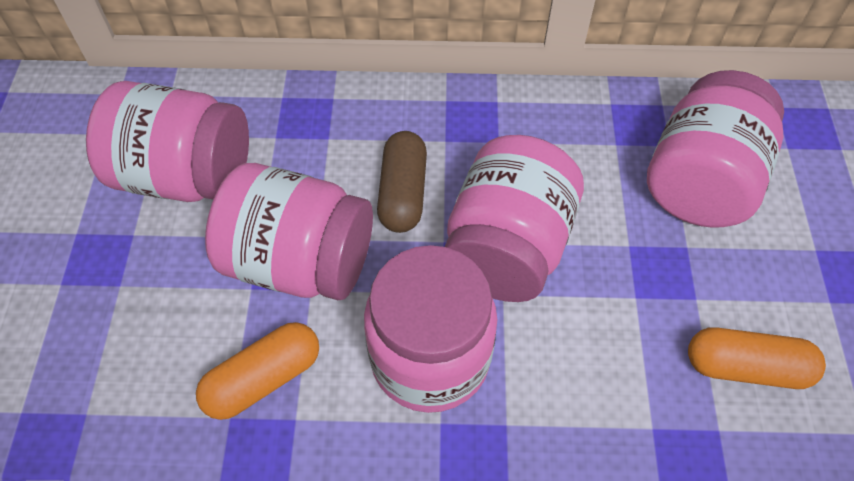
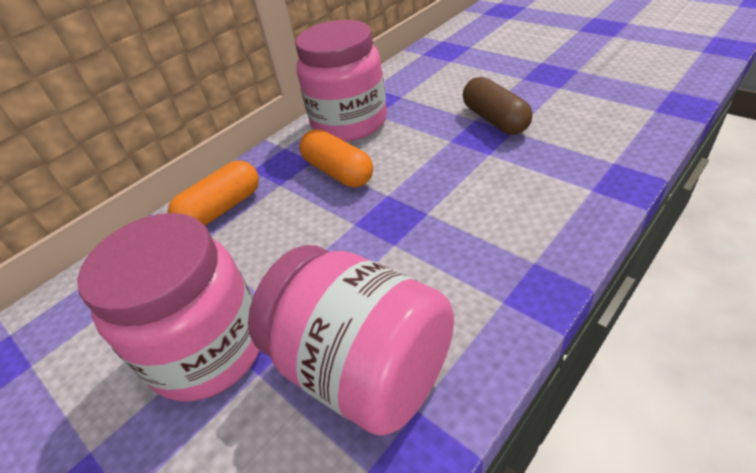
pink jar: [86,81,249,202] [205,163,373,300] [364,245,497,413] [445,135,584,302] [647,70,784,228] = 5 -> [77,213,260,402] [248,245,454,435] [295,20,387,142] = 3

